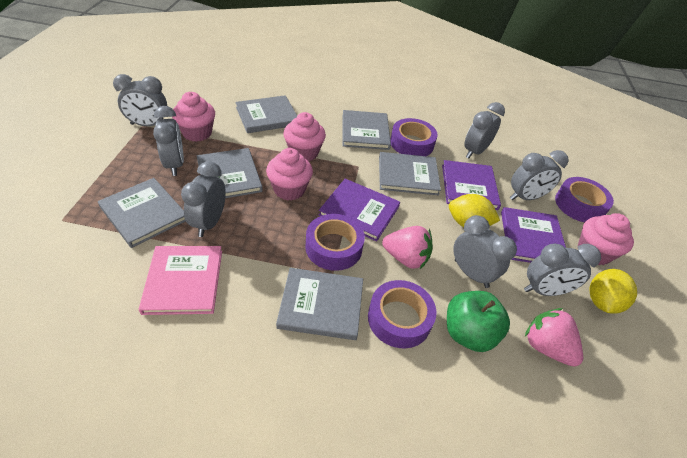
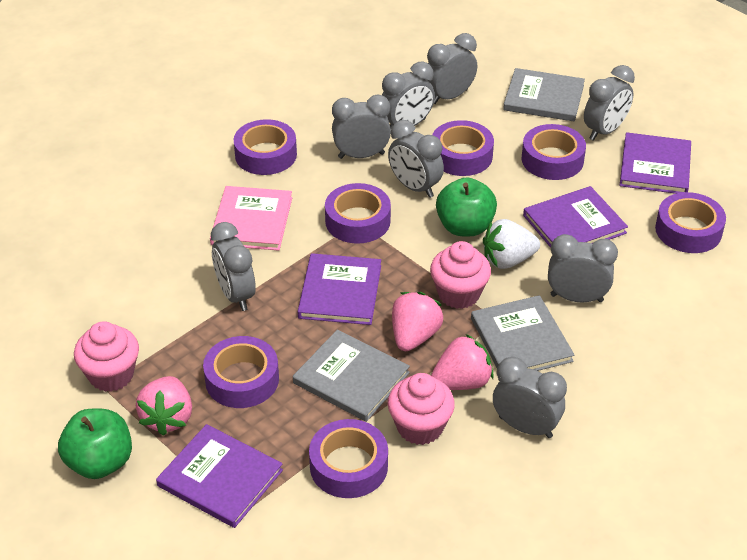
green apple: [447,291,510,352] = 1 -> [58,409,132,479] [436,178,497,237] = 2
grey book: [98,178,186,248] [197,148,263,198] [235,95,297,133] [276,268,363,340] [342,110,391,150] [379,152,441,196] = 6 -> [293,329,410,422] [471,295,574,371] [503,68,585,122] = 3
grey clock: [113,74,167,126] [153,106,184,176] [181,161,226,237] [453,215,517,288] [464,102,505,158] [510,150,569,200] [524,243,601,296] = 7 -> [211,222,256,311] [332,95,391,159] [382,62,435,128] [388,120,444,198] [427,33,477,104] [493,357,567,438] [548,234,618,302] [584,65,635,141] = 8
pink cupcake: [172,92,215,142] [266,148,313,201] [283,112,326,161] [578,213,634,265] = 4 -> [74,321,139,392] [388,373,455,445] [430,241,491,309] = 3
pink strawberry: [382,226,433,269] [525,308,583,367] = 2 -> [136,376,192,436] [392,292,443,351] [431,334,494,390] = 3
purple book: [319,179,400,242] [442,160,501,210] [501,207,566,263] = 3 -> [156,424,283,528] [298,253,381,325] [523,186,628,248] [620,132,691,194] = 4
purple tape: [305,214,365,271] [368,280,437,348] [390,118,438,156] [555,177,614,222] = 4 -> [203,336,279,408] [234,119,297,175] [309,419,388,498] [325,183,391,244] [432,120,494,176] [522,124,586,180] [655,192,726,253] = 7
white strawberry: none = 0 -> [483,219,540,269] = 1
yellow lemon: [449,194,500,227] [589,269,637,314] = 2 -> none = 0

